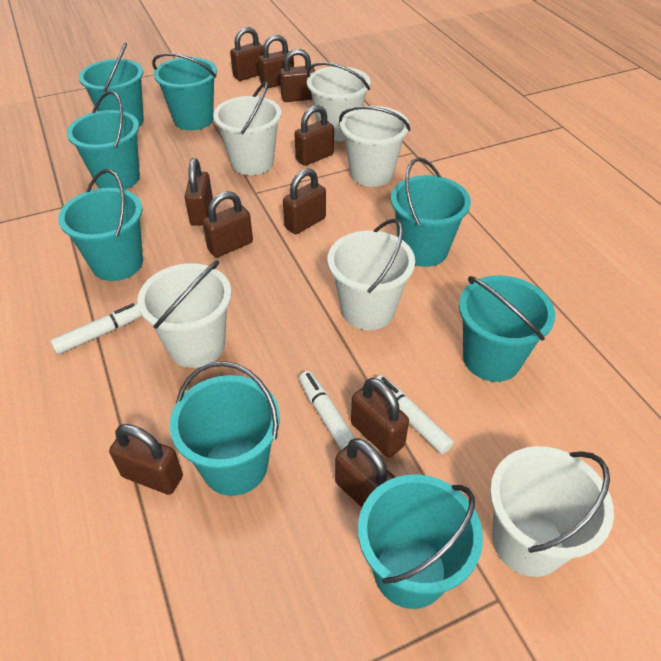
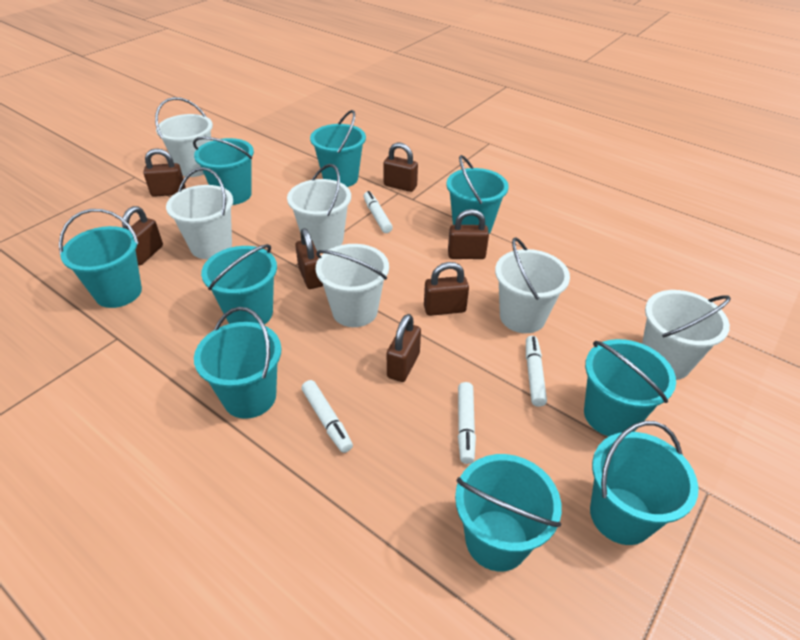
brown padlock: [109,424,183,495] [185,158,213,226] [202,191,253,257] [230,27,263,81] [258,35,294,89] [280,49,315,102] [283,168,326,234] [295,105,334,166] [335,438,395,507] [351,378,409,457] = 10 -> [122,206,163,265] [143,148,186,197] [295,228,323,289] [383,143,418,192] [387,314,421,382] [424,262,469,316] [448,209,489,259] = 7
turquoise bucket: [58,169,143,281] [67,91,140,190] [79,42,144,127] [152,53,217,130] [169,361,280,496] [358,475,483,609] [391,157,471,267] [459,275,555,382] = 8 -> [59,209,142,308] [193,137,254,205] [194,307,282,419] [201,244,277,325] [310,110,366,187] [447,155,509,234] [455,454,562,571] [584,339,676,436] [590,421,698,545] = 9
white marker: [50,303,142,355] [299,371,355,450] [376,375,454,454] = 3 -> [302,380,353,453] [363,191,393,233] [458,382,476,464] [526,336,547,407] = 4

